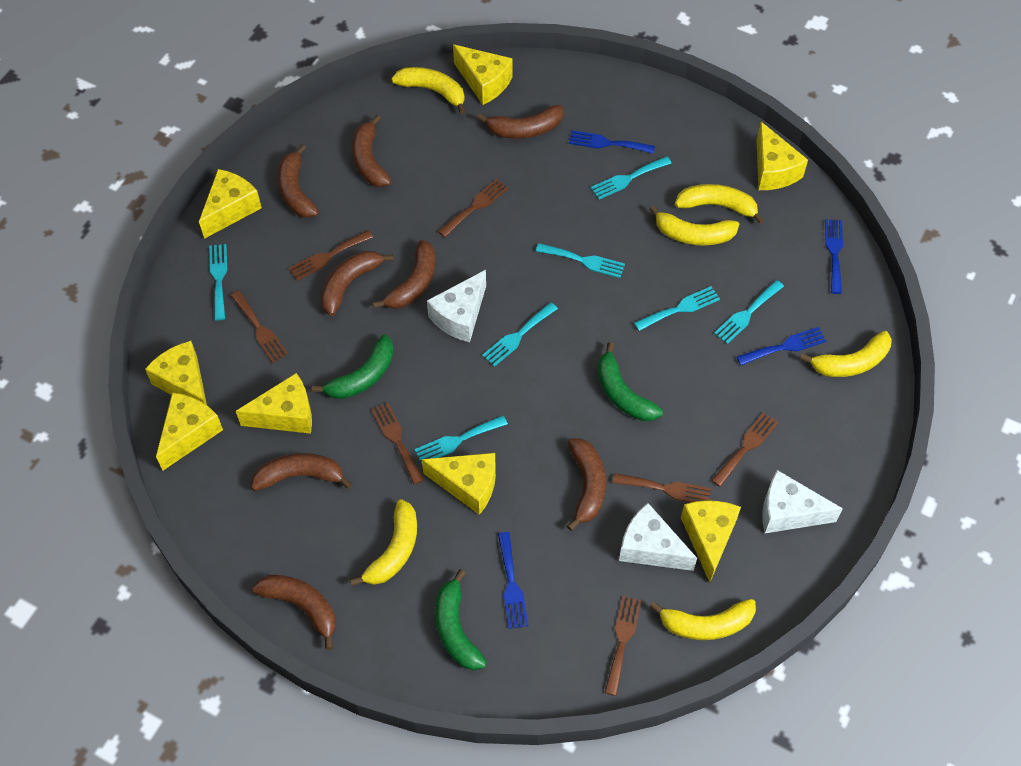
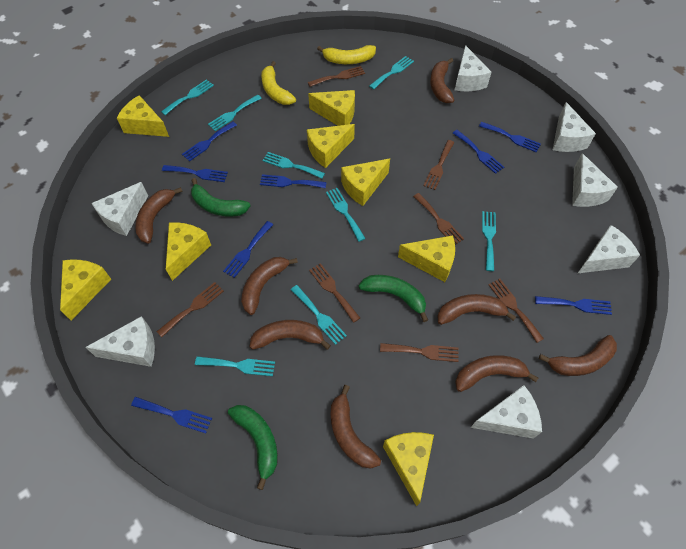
blue fork: [498,532,529,629] [569,130,655,154] [737,327,826,365] [825,219,843,294] = 4 -> [131,397,212,433] [162,165,228,182] [182,122,237,161] [223,221,273,278] [260,174,327,188] [453,130,504,174] [479,122,541,153] [535,296,612,315] = 8
turquoise fork: [209,244,228,321] [415,416,508,464] [482,302,558,367] [536,243,625,278] [591,156,671,199] [634,286,720,331] [714,280,784,344] = 7 -> [161,79,214,115] [195,356,275,376] [208,95,262,131] [262,152,325,179] [291,285,347,345] [326,188,366,242] [369,56,414,90] [482,211,496,271] = 8
white cheese: [427,270,486,342] [619,503,697,571] [762,470,843,533] = 3 -> [85,316,155,367] [92,182,148,236] [455,45,491,91] [471,385,542,439] [553,102,596,152] [572,153,618,207] [578,225,640,273] = 7
yellow banana: [350,500,417,586] [391,67,466,114] [649,205,739,246] [650,599,756,640] [675,184,765,224] [800,331,892,377] = 6 -> [261,61,296,105] [317,45,376,64] = 2

